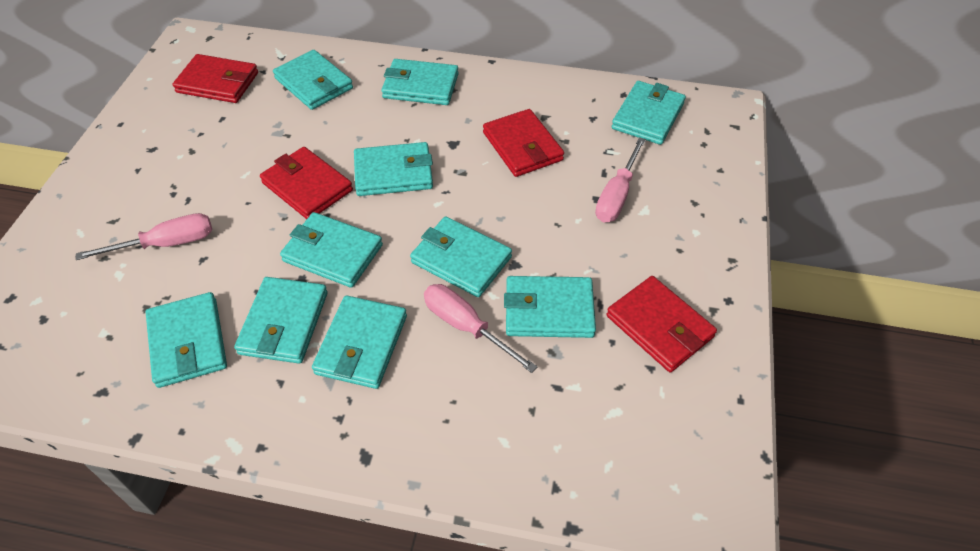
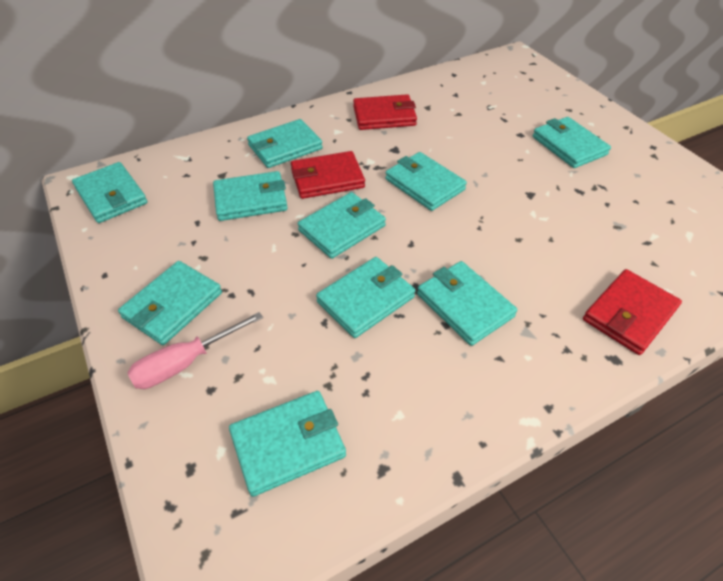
pink screwdriver: [76,213,212,260] [424,284,537,373] [595,137,646,222] = 3 -> [127,312,263,389] = 1
red wallet: [173,54,258,103] [260,147,353,219] [483,109,564,177] [606,276,717,372] = 4 -> [291,151,365,199] [353,94,417,130] [583,269,682,355] = 3

